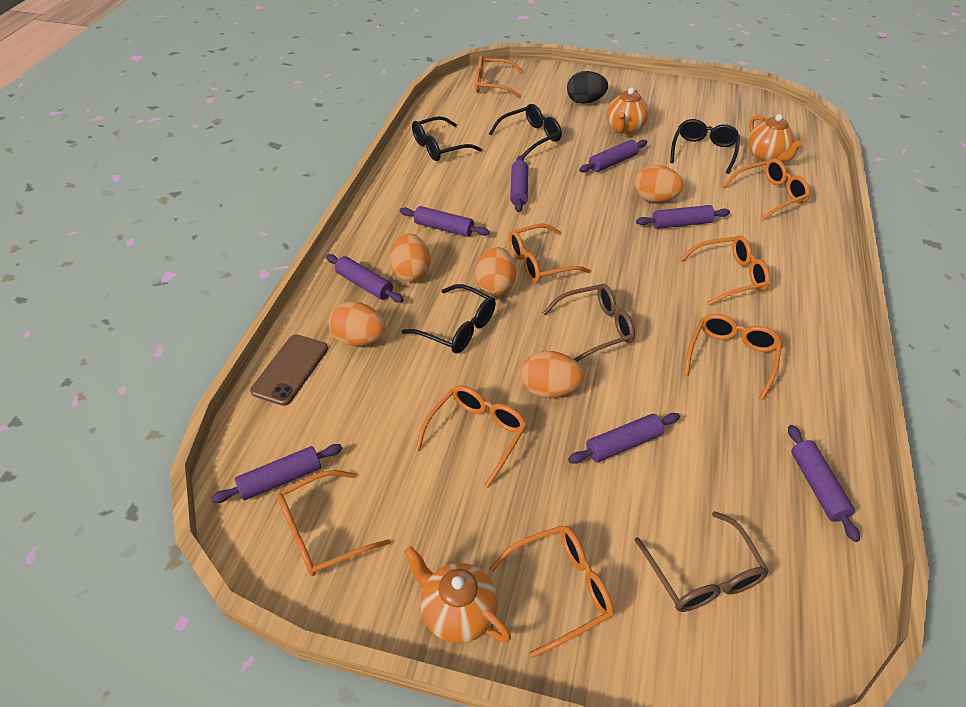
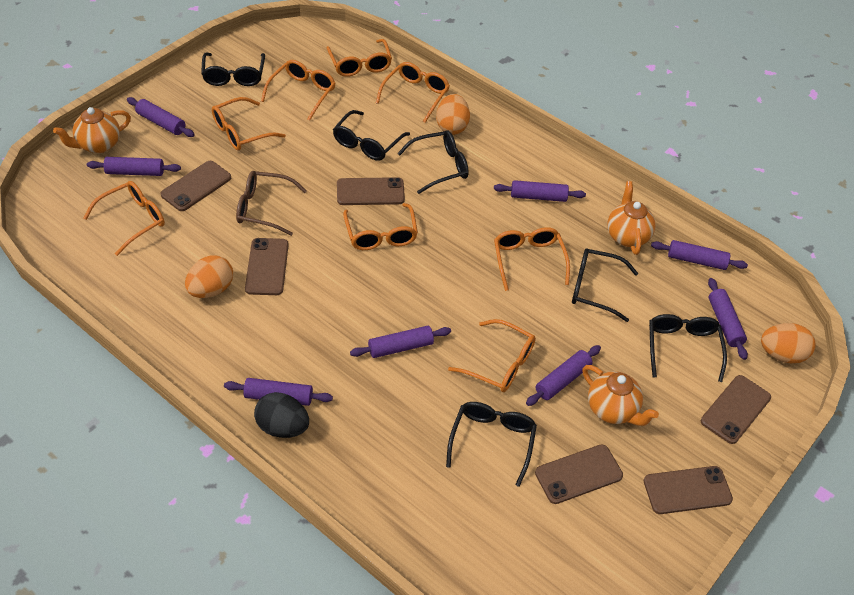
black glasses: [402,284,496,353] [412,116,482,161] [489,104,562,158] [670,119,740,174] = 4 -> [201,53,265,86] [333,110,410,161] [398,130,469,194] [446,402,537,487] [572,248,638,322] [649,314,727,382] = 6
brown glasses: [543,284,635,362] [634,511,769,612] = 2 -> [236,171,307,236] = 1
brown phone: [250,334,328,406] = 1 -> [161,161,231,211] [245,238,289,295] [337,177,405,205] [535,444,623,504] [644,466,733,514] [701,375,771,444] = 6
orange egg: [329,302,386,346] [390,234,431,282] [475,247,516,296] [521,351,584,398] [634,165,684,202] = 5 -> [185,255,233,298] [436,94,470,135] [761,323,815,363] = 3

